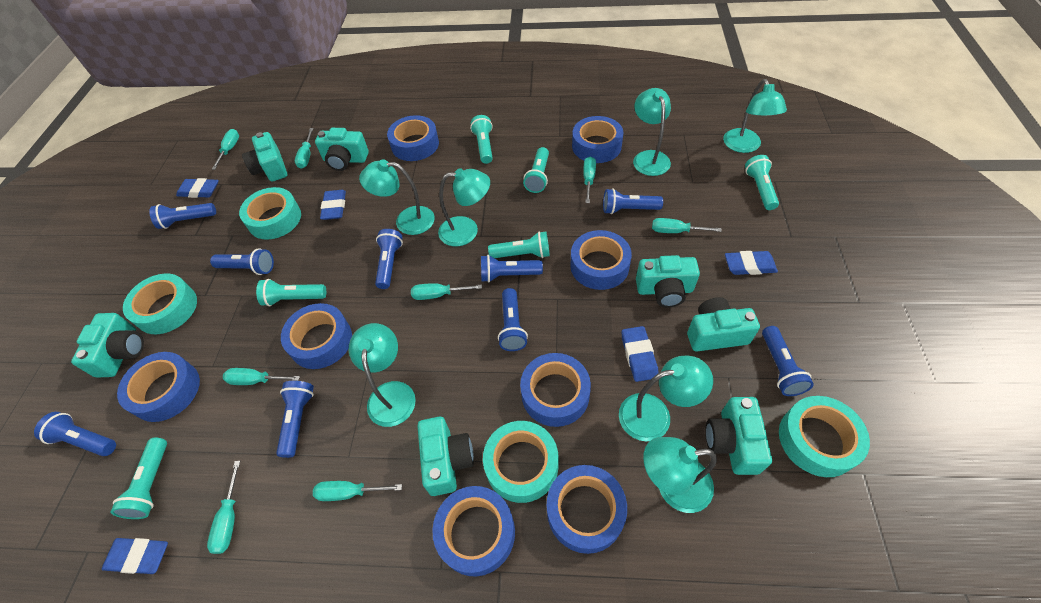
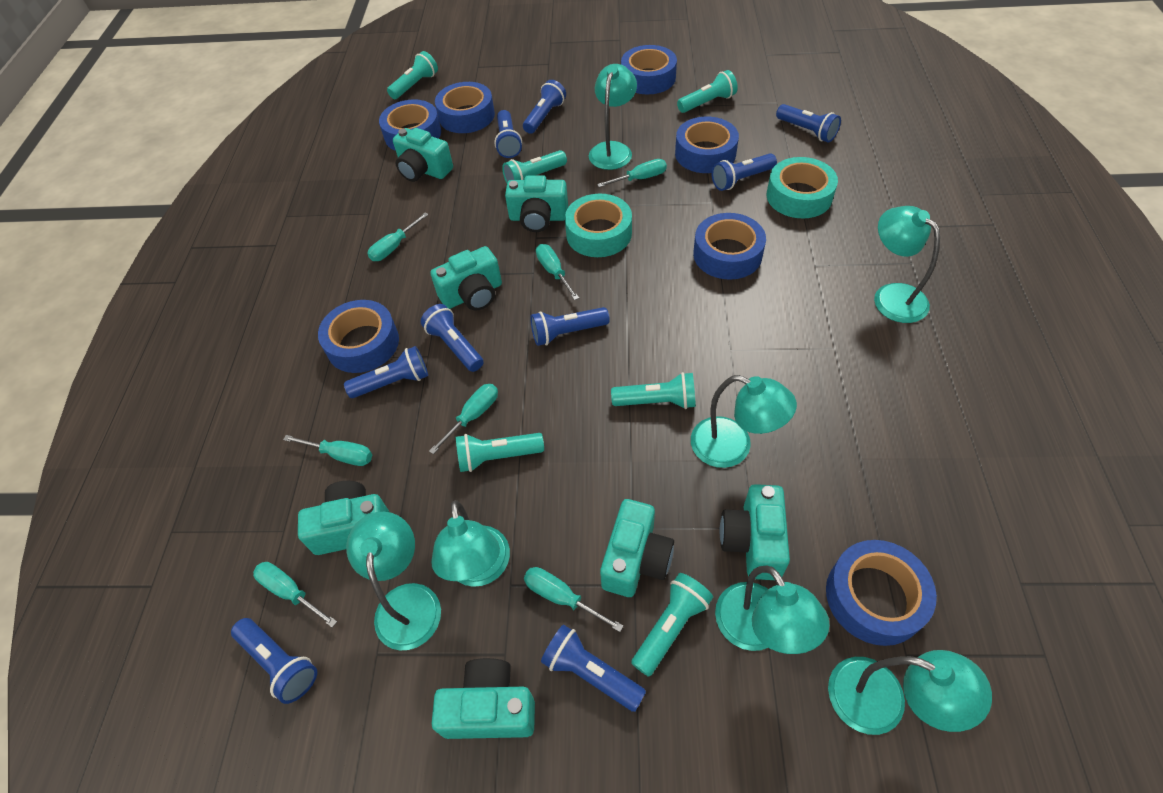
blue eraser: [102,538,168,574] [176,178,219,198] [320,190,346,220] [621,326,658,382] [725,251,778,275] = 5 -> none = 0
blue tape: [117,352,200,422] [281,303,352,369] [387,115,439,161] [432,486,515,576] [520,353,591,427] [547,465,627,554] [570,230,632,290] [572,116,624,163] = 8 -> [318,300,399,373] [379,99,441,151] [435,82,495,133] [621,45,677,94] [675,117,739,173] [693,213,766,280] [826,540,937,646] = 7
turquoise screwdriver: [207,461,240,554] [212,129,239,170] [223,368,300,385] [295,128,314,169] [313,481,402,501] [411,283,482,300] [583,156,596,203] [652,218,722,233] = 8 -> [253,562,337,628] [283,435,372,466] [367,213,429,261] [429,384,498,454] [524,567,623,632] [536,244,579,300] [597,159,667,187] = 7
turquoise tape: [123,274,197,334] [239,187,301,240] [483,421,559,503] [779,396,870,477] = 4 -> [565,194,632,257] [767,157,838,218] = 2

